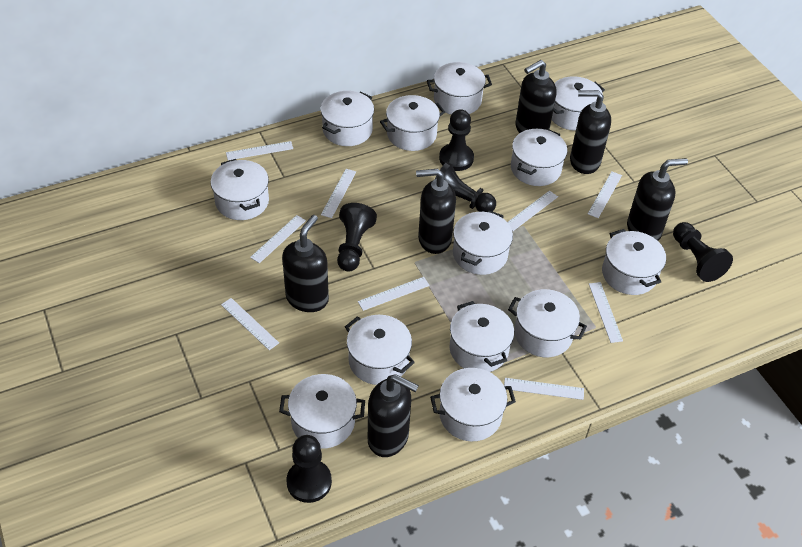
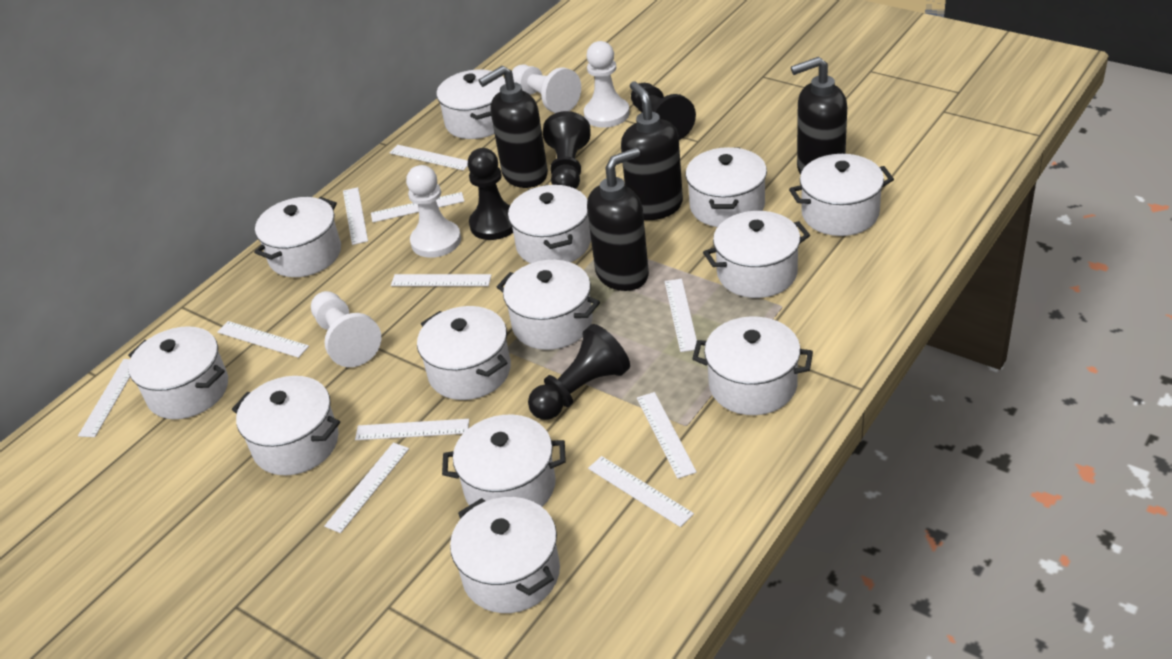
black pawn: [286,435,332,503] [337,203,377,271] [434,162,496,212] [439,109,474,171] [673,222,733,282] = 5 -> [468,148,513,240] [528,324,630,420] [543,111,591,189] [631,83,696,140] = 4
black soap dispenser: [282,215,329,312] [368,374,419,457] [416,169,456,254] [515,60,556,133] [570,90,611,174] [627,158,688,241] = 6 -> [478,66,548,188] [587,148,649,291] [621,81,683,220] [791,57,847,175] = 4
white pawn: none = 0 -> [311,291,382,367] [406,165,461,258] [512,65,581,113] [584,41,630,128] = 4
white ruler: [221,298,279,350] [226,141,293,160] [250,215,306,263] [321,169,356,218] [358,277,430,311] [504,378,584,400] [507,191,558,231] [588,171,622,218] [589,282,623,343] = 9 -> [78,359,130,437] [217,321,309,358] [324,442,409,533] [343,187,368,245] [355,419,469,440] [371,192,465,222] [390,145,468,171] [391,274,492,286] [588,456,694,527] [637,392,697,479] [665,279,697,352] = 11

